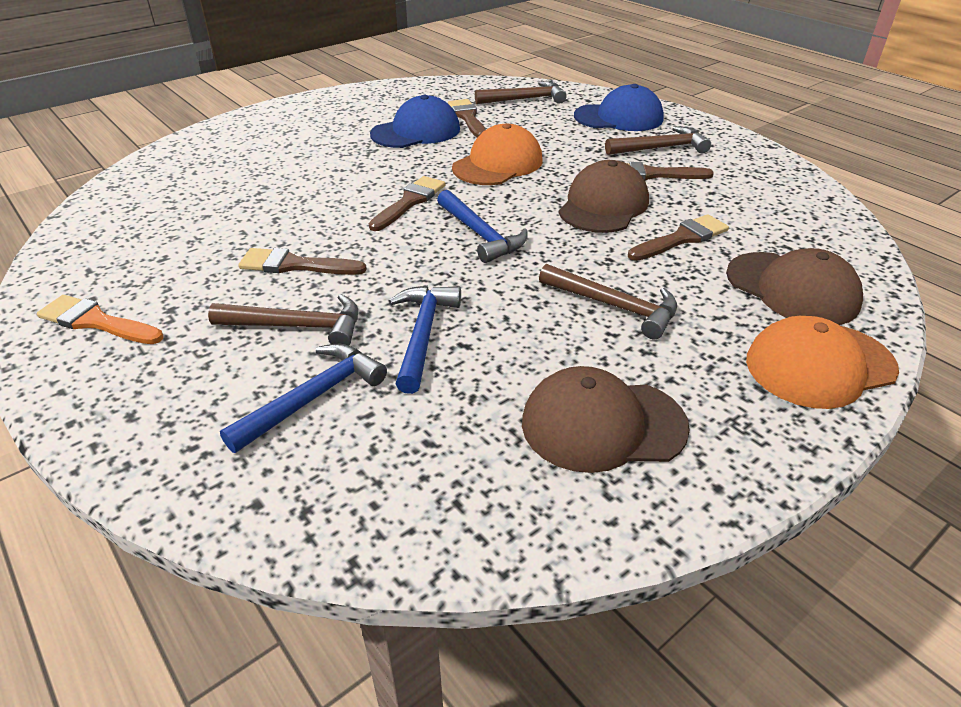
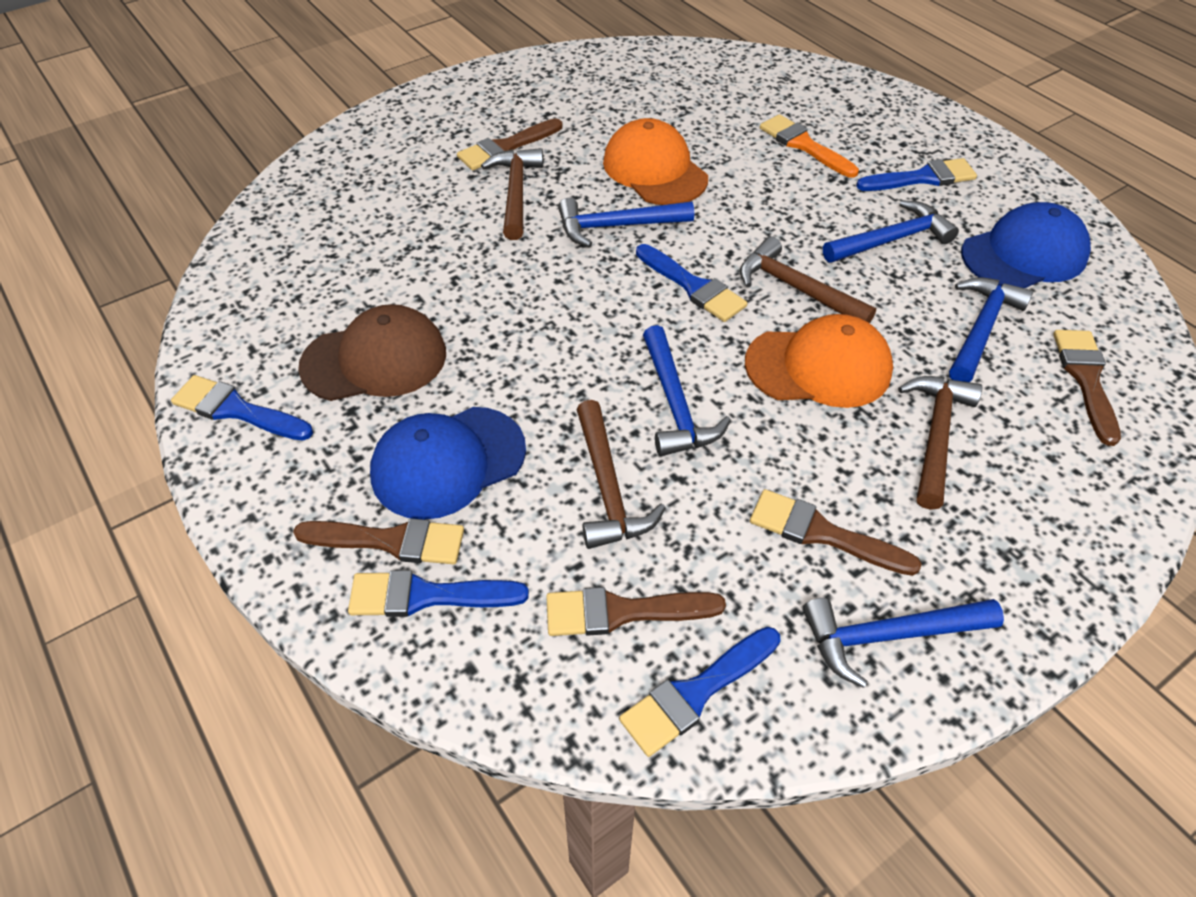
blue brush: none = 0 -> [171,375,313,441] [348,570,529,617] [619,627,781,757] [636,244,747,322] [856,158,977,191] = 5
blue hammer: [220,344,387,453] [389,285,461,394] [437,190,528,263] = 3 -> [558,198,694,247] [643,325,731,456] [803,598,1004,688] [823,200,959,263] [949,277,1033,382] = 5
brown cap: [522,366,690,473] [559,160,649,233] [726,248,863,325] = 3 -> [298,304,446,401] = 1

